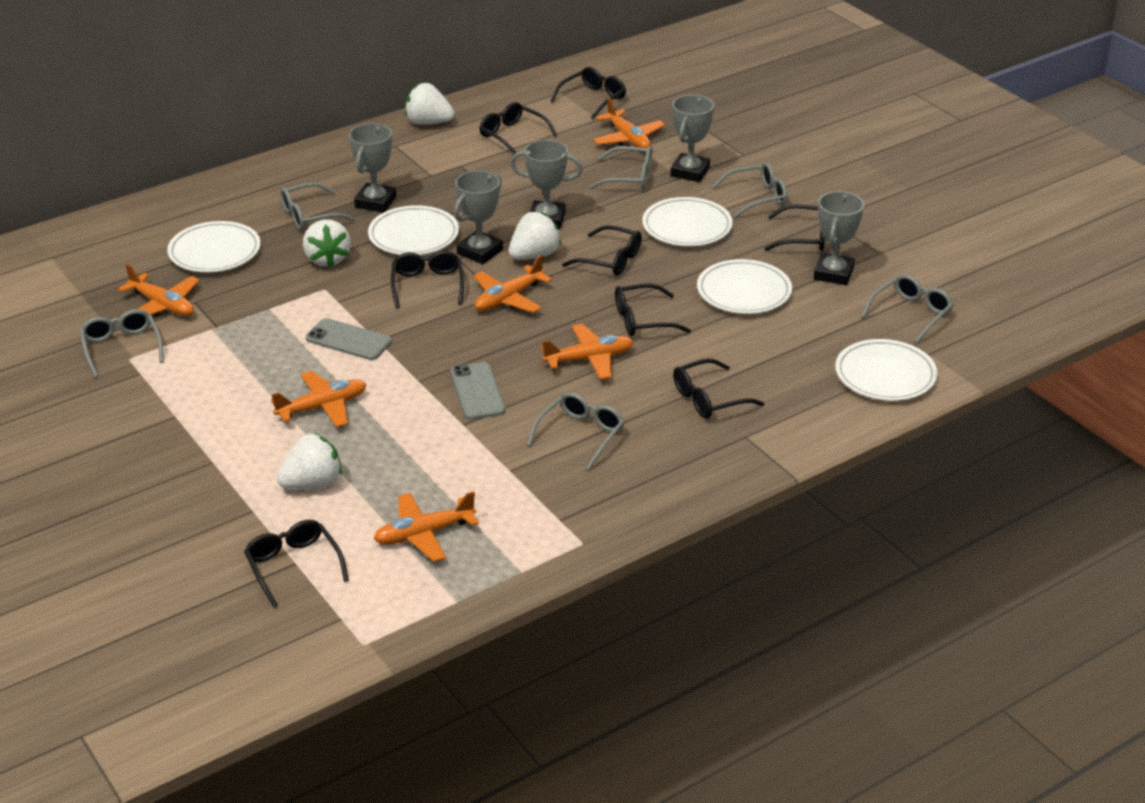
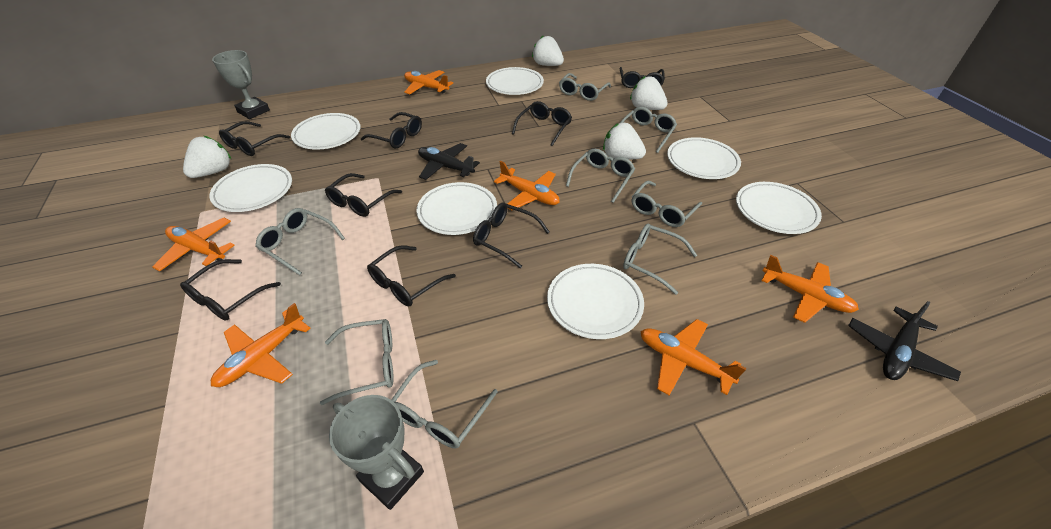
black plane: none = 0 -> [418,143,480,180] [848,301,961,381] = 2
grey glasses: [80,309,164,377] [280,182,356,230] [527,392,625,470] [589,146,652,189] [713,162,787,217] [861,274,954,343] = 6 -> [255,208,345,275] [320,319,394,405] [391,360,498,448] [559,73,611,101] [566,149,635,203] [620,107,677,153] [623,224,697,295] [632,180,702,227] = 8
grey phone: [306,318,392,360] [451,362,505,420] = 2 -> none = 0
grey trophy: [349,123,396,213] [454,170,503,264] [510,140,583,229] [670,95,714,182] [814,191,864,285] = 5 -> [212,50,270,119] [329,395,424,510] = 2
white plate: [167,221,261,272] [368,205,459,255] [642,197,733,246] [697,259,792,314] [835,339,937,401] = 5 -> [209,164,292,212] [291,113,361,150] [417,182,497,235] [486,67,544,95] [547,264,644,339] [667,137,741,179] [736,182,822,234] = 7

